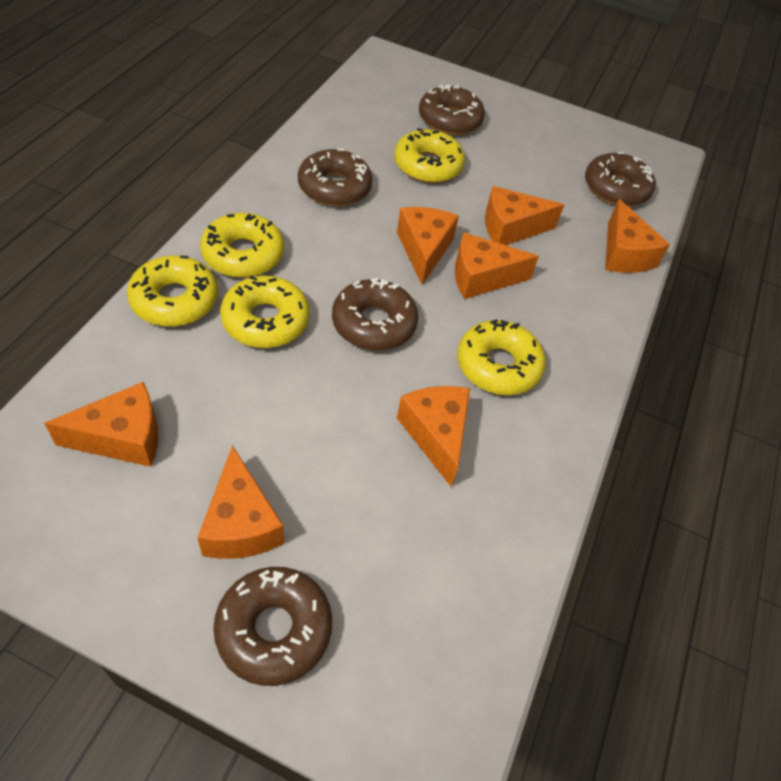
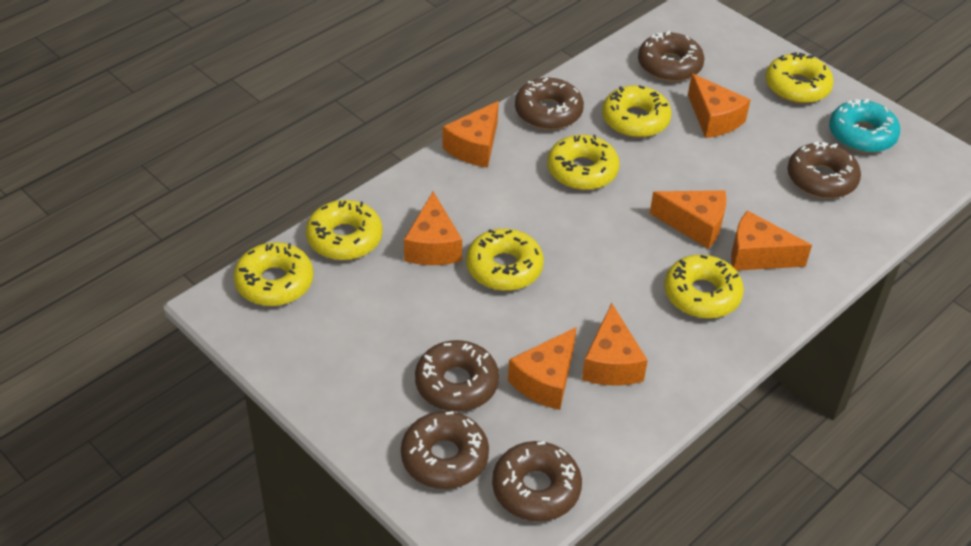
brown donut: [213,567,332,686] [298,149,373,206] [332,278,418,351] [419,84,485,135] [585,152,655,206] = 5 -> [401,411,489,489] [415,340,499,412] [492,441,582,521] [515,78,584,130] [638,31,704,81] [788,142,861,198] = 6
turquoise donut: none = 0 -> [829,99,900,153] = 1
yellow donut: [127,256,218,327] [200,213,284,278] [220,275,310,348] [394,128,465,183] [457,319,546,395] = 5 -> [234,242,314,306] [306,200,383,260] [466,229,544,291] [547,135,620,190] [602,85,671,138] [665,255,744,319] [766,52,834,104] = 7

